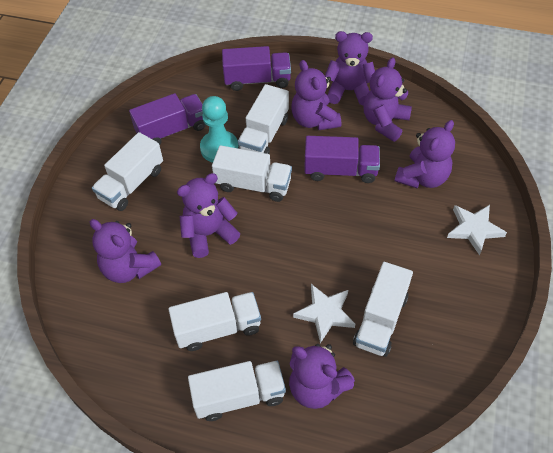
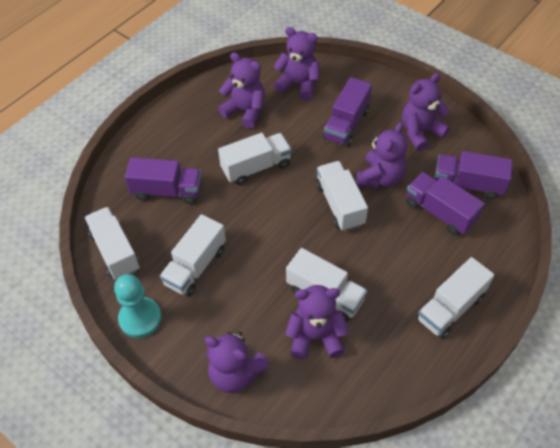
purple teddy bear: [90,219,161,283] [177,173,240,258] [289,344,355,409] [291,60,341,130] [325,31,375,105] [363,57,412,142] [394,120,455,189] = 7 -> [204,331,270,393] [218,52,265,129] [273,27,320,101] [285,285,349,359] [356,122,408,189] [402,73,450,151] = 6
purple truck: [129,93,206,145] [222,46,291,91] [304,136,380,183] = 3 -> [125,157,202,204] [323,77,372,147] [406,172,485,236] [435,151,513,200] = 4
white star: [293,284,355,343] [447,205,507,255] = 2 -> none = 0

